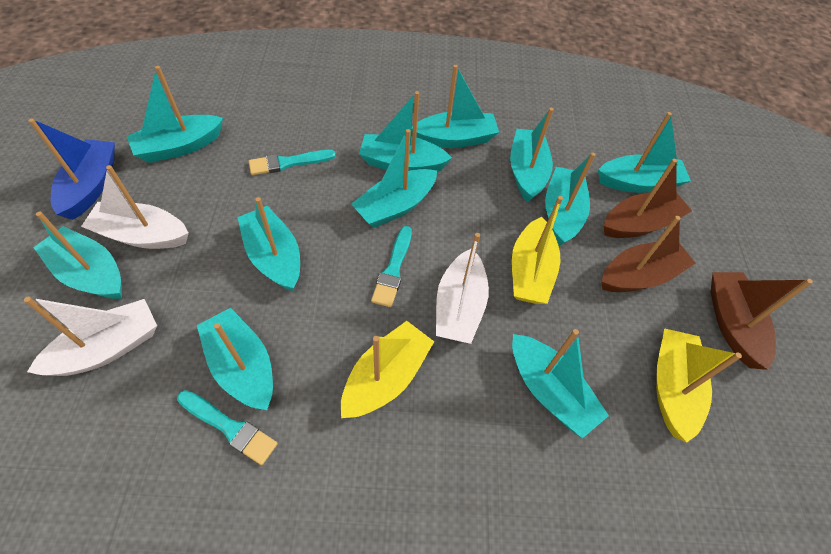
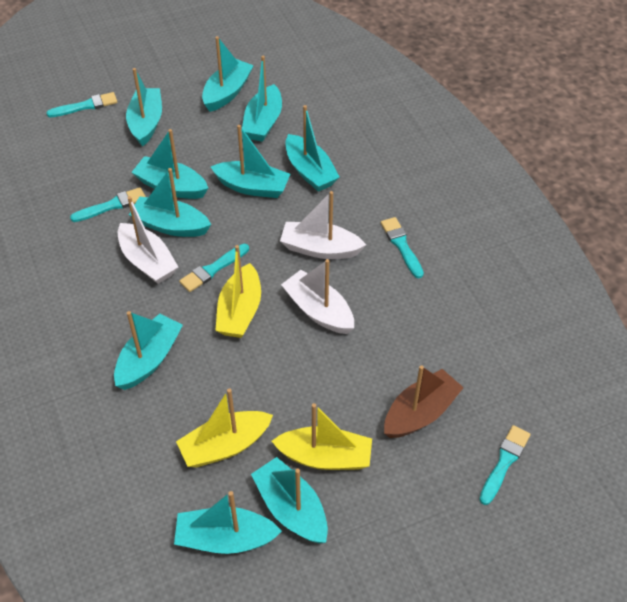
blue boat: [28,118,115,220] = 1 -> none = 0
brown boat: [602,216,696,292] [604,159,692,238] [711,272,813,370] = 3 -> [384,365,464,438] = 1
turquoise boat: [33,211,122,299] [127,66,223,163] [197,308,273,410] [237,197,300,291] [351,129,437,228] [359,91,452,172] [411,65,499,148] [510,108,554,202] [512,329,609,438] [545,152,596,246] [598,112,691,193] = 11 -> [114,311,183,390] [126,68,162,147] [129,168,211,237] [132,129,208,199] [174,491,282,554] [202,36,254,112] [211,125,290,198] [242,56,282,142] [251,457,328,544] [286,105,340,192] = 10
turquoise brush: [177,390,278,465] [248,150,336,175] [371,226,412,307] = 3 -> [46,92,117,117] [70,187,146,222] [179,244,249,292] [381,217,424,278] [479,425,531,505] = 5

